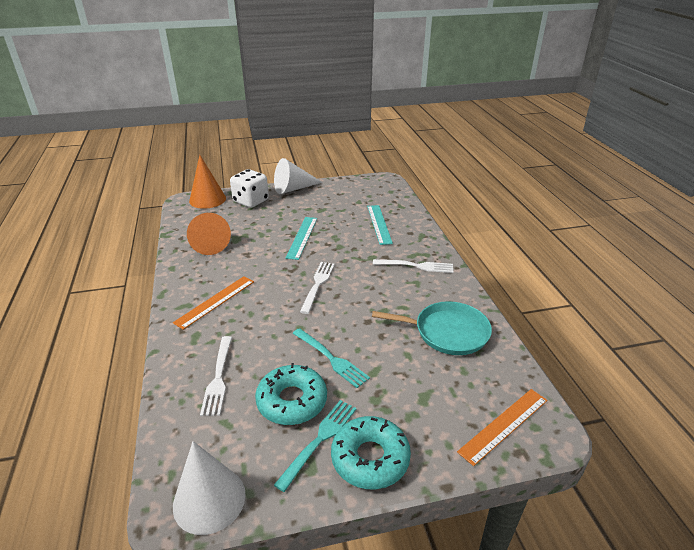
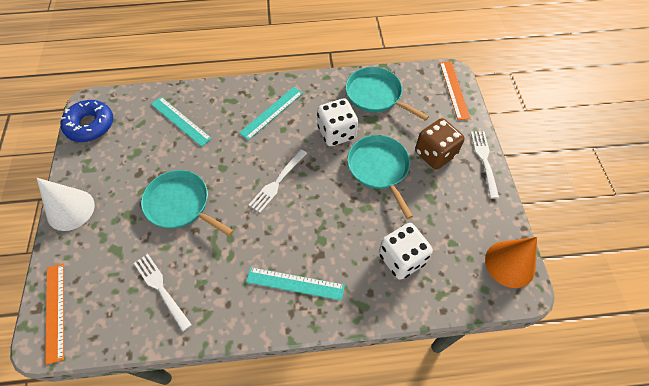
blue donut: none = 0 -> [60,100,113,142] = 1
brown dice: none = 0 -> [415,118,465,169] = 1
orange cone: [187,213,231,255] [189,155,226,209] = 2 -> [485,237,537,288] = 1
turquoise donut: [255,363,327,425] [331,416,411,489] = 2 -> none = 0
turquoise fork: [274,400,357,492] [292,328,370,388] = 2 -> none = 0
turquoise pan: [372,301,492,355] = 1 -> [141,170,234,236] [345,67,429,121] [347,135,413,219] = 3
turquoise ruler: [285,217,317,260] [367,205,393,245] = 2 -> [151,97,212,147] [239,87,303,140] [246,267,345,301] = 3
white cone: [173,441,246,535] [274,158,323,194] = 2 -> [37,178,95,231] = 1
white dice: [230,169,269,208] = 1 -> [317,98,358,146] [379,223,433,280] = 2

